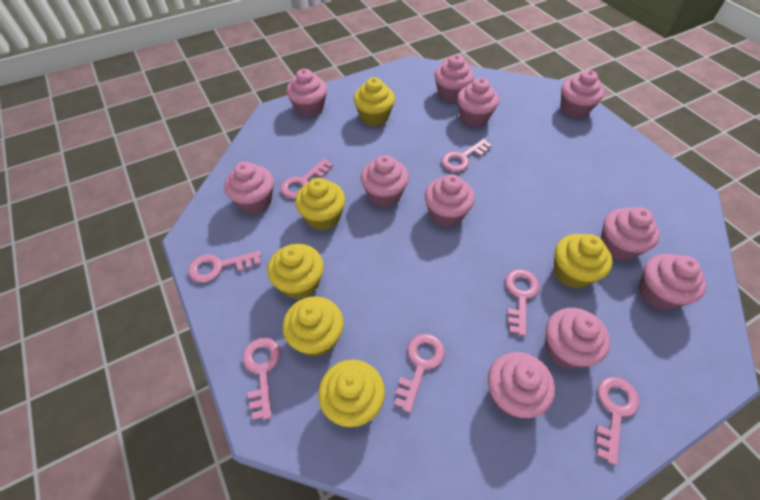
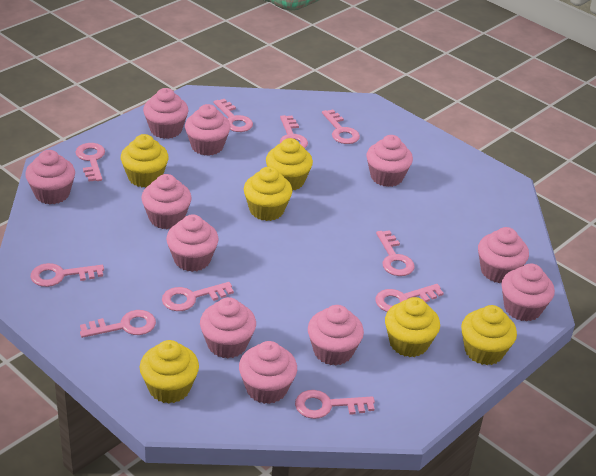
pink key: [188,251,261,283] [243,338,281,420] [280,158,333,199] [394,334,445,413] [441,139,492,172] [505,269,540,336] [595,377,639,465] = 7 -> [30,263,104,287] [75,143,105,182] [80,310,156,338] [162,282,234,311] [213,99,253,132] [280,115,308,148] [295,390,375,419] [322,109,360,144] [375,284,444,312] [376,230,415,276] = 10

